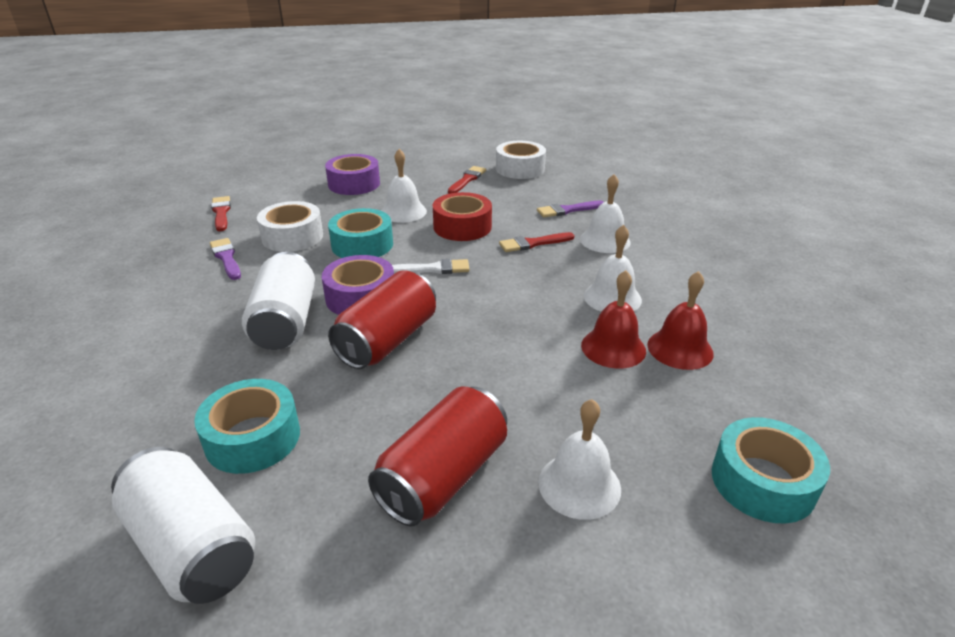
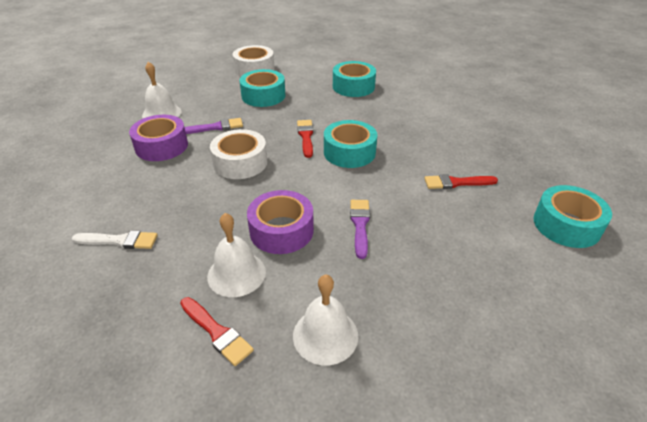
red bell: [581,270,646,369] [647,271,714,370] = 2 -> none = 0
red can: [328,270,436,369] [368,387,507,526] = 2 -> none = 0
red tape: [433,192,492,241] = 1 -> none = 0
turquoise tape: [194,379,300,474] [328,208,393,258] [712,417,830,524] = 3 -> [240,69,286,107] [324,120,377,168] [333,61,376,97] [534,185,612,248] = 4
white bell: [381,149,427,223] [538,399,621,520] [580,174,630,253] [584,225,642,312] = 4 -> [142,62,182,118] [207,213,266,297] [293,275,358,365] = 3
white can: [111,447,255,604] [242,252,315,350] = 2 -> none = 0

